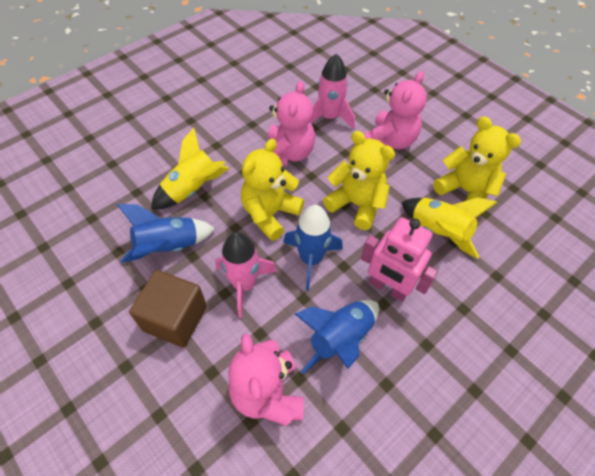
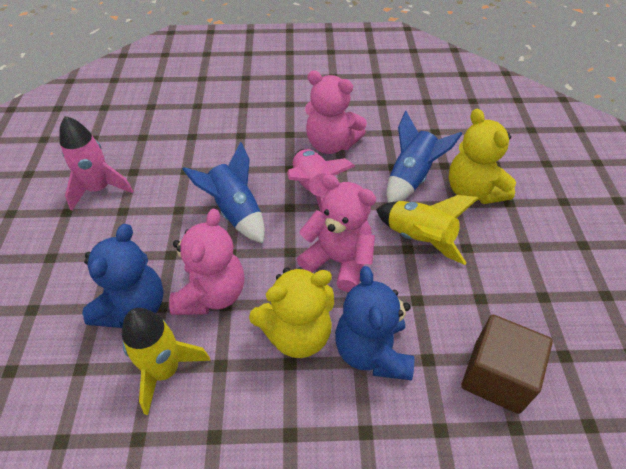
blue rocket: [117,204,215,263] [283,205,343,290] [295,300,379,374] = 3 -> [183,142,265,243] [387,111,463,203] = 2
blue teddy bear: none = 0 -> [82,224,164,328] [335,266,414,380] = 2
pink robot: [361,217,438,302] = 1 -> none = 0
yellow teddy bear: [241,139,304,241] [323,131,395,230] [433,116,521,201] = 3 -> [249,267,334,358] [448,109,516,204] = 2

